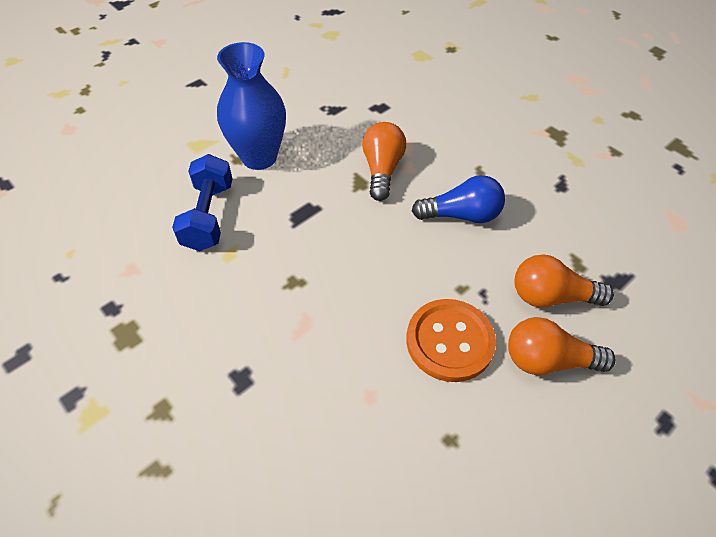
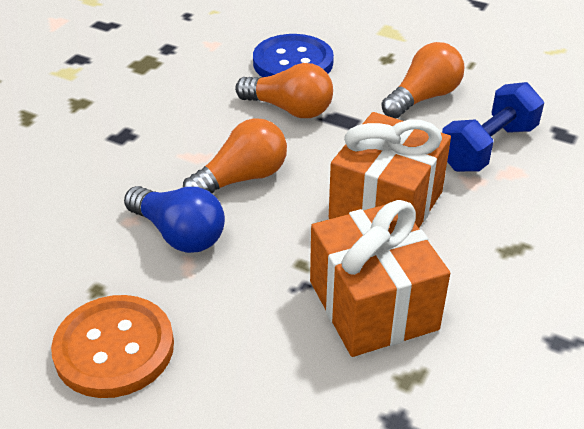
blue button: none = 0 -> [253,34,334,77] = 1
blue vase: [217,42,286,170] = 1 -> none = 0
orange gift: none = 0 -> [310,200,450,357] [329,112,451,228] = 2

